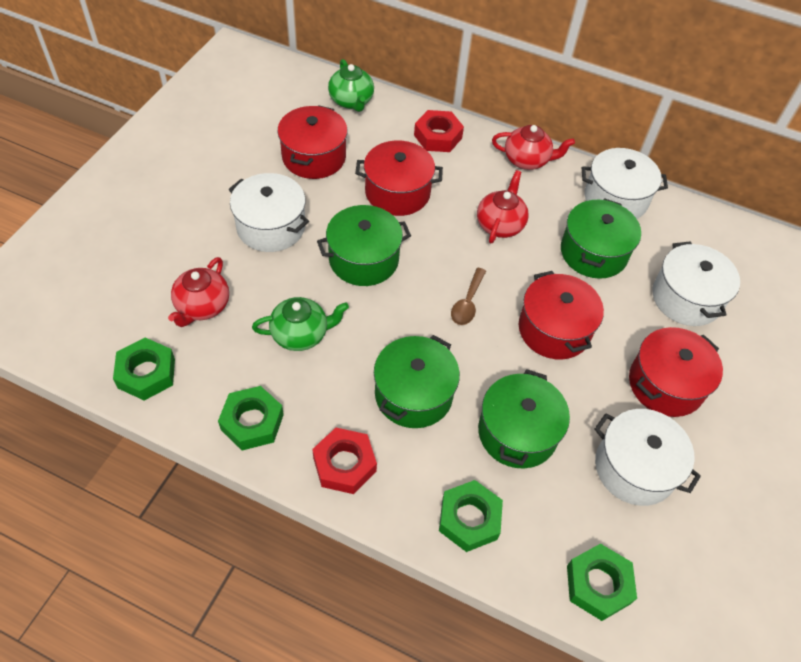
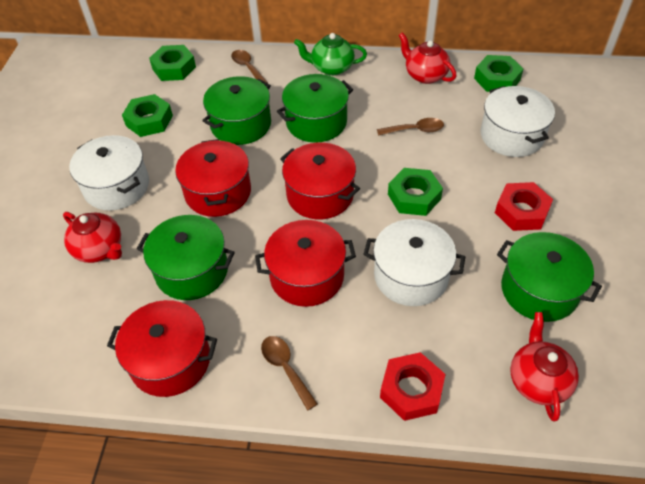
brown spoon: [451,268,486,325] = 1 -> [231,50,268,83] [261,336,318,411] [377,118,444,136] = 3
green teapot: [252,297,349,351] [328,59,374,112] = 2 -> [294,33,367,76] = 1
white pot: [228,173,309,252] [582,148,668,219] [594,409,701,506] [652,241,740,326] = 4 -> [69,135,149,211] [363,219,465,306] [481,86,555,157] = 3

